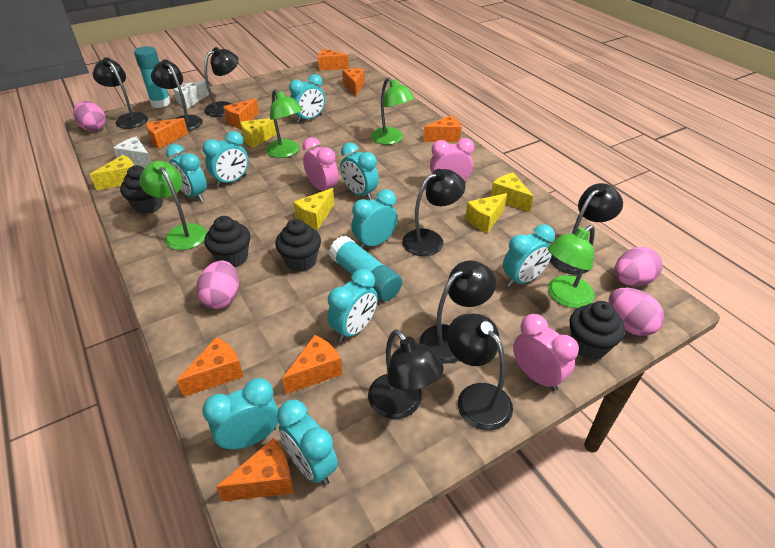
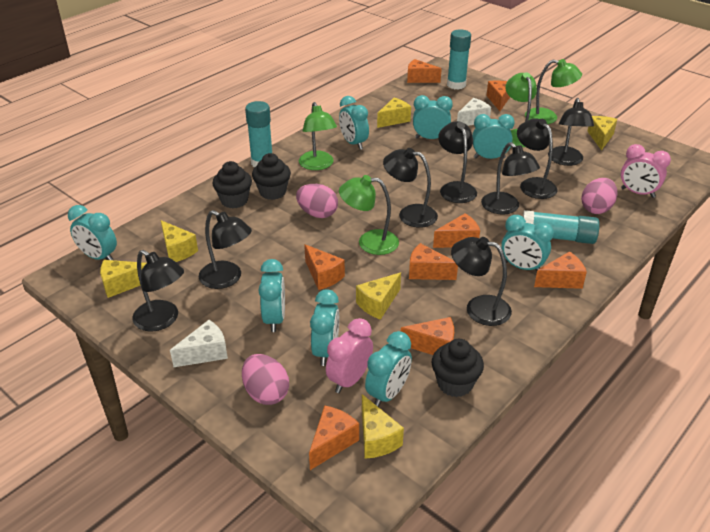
black cupcake: [120,165,163,214] [204,216,250,267] [275,219,321,272] [570,301,625,360] = 4 -> [212,161,252,208] [252,153,291,200] [432,339,484,397] = 3
pink clock: [302,137,338,191] [430,138,474,184] [513,314,579,391] = 3 -> [326,318,373,393] [621,144,671,198] = 2
pink egg: [73,101,106,131] [196,260,239,309] [608,288,664,336] [615,247,663,287] = 4 -> [242,354,289,405] [296,184,338,218] [581,178,617,214] = 3
turquoise clock: [166,144,207,202] [202,378,278,451] [203,131,249,187] [277,400,338,486] [289,74,325,123] [327,269,378,342] [340,142,379,200] [351,189,398,249] [503,224,555,287] = 9 -> [68,205,117,260] [258,259,285,332] [310,289,339,366] [339,96,369,150] [365,331,412,407] [413,95,453,139] [472,114,515,159] [501,215,554,271] = 8
turquoise glue stick: [134,46,171,108] [329,236,402,301] = 2 -> [245,101,272,167] [447,30,471,90] [523,210,600,244] = 3
yellow cheese: [90,155,134,190] [240,118,279,148] [293,188,334,230] [465,193,507,233] [491,173,533,212] = 5 -> [100,260,147,298] [161,220,198,262] [356,272,401,320] [362,394,404,459] [377,98,411,128] [587,116,617,151] = 6

